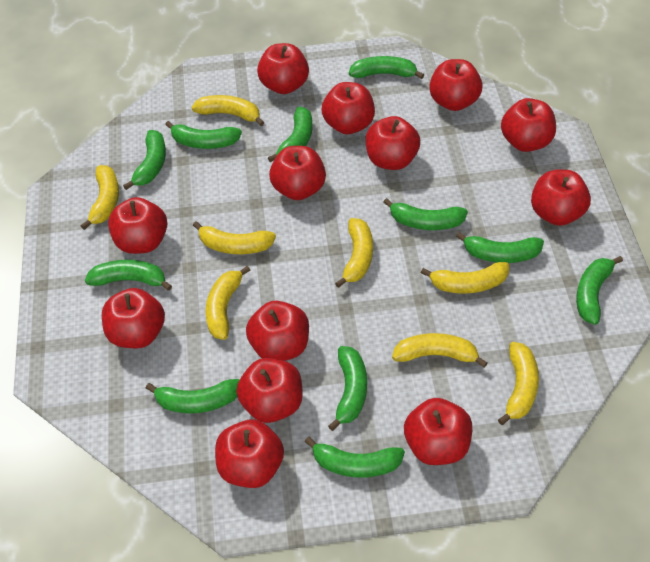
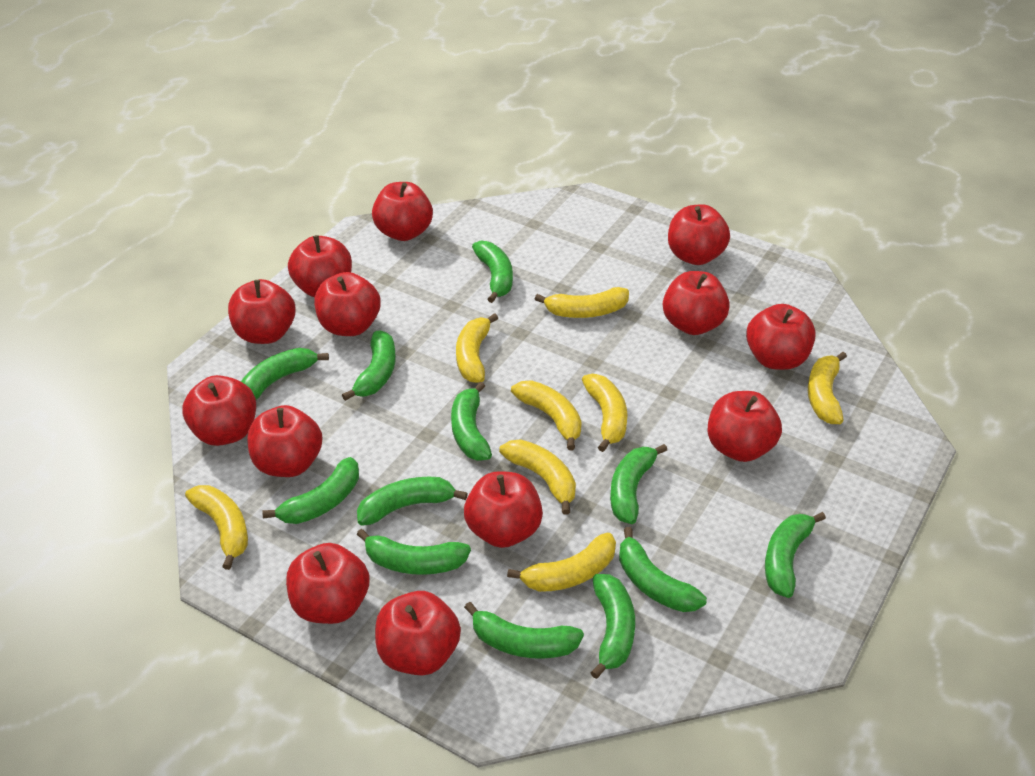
green banana: [85,260,172,291] [123,130,166,190] [146,379,239,413] [165,121,242,149] [268,107,312,162] [304,436,405,478] [328,346,367,431] [349,56,424,79] [383,198,468,230] [456,232,544,263] [576,256,623,325] = 11 -> [241,348,329,400] [262,457,359,524] [342,331,396,401] [356,529,471,575] [357,477,468,526] [451,382,492,461] [464,602,584,658] [472,241,513,303] [590,574,635,679] [610,444,667,524] [619,527,707,612] [765,512,826,598] = 12

